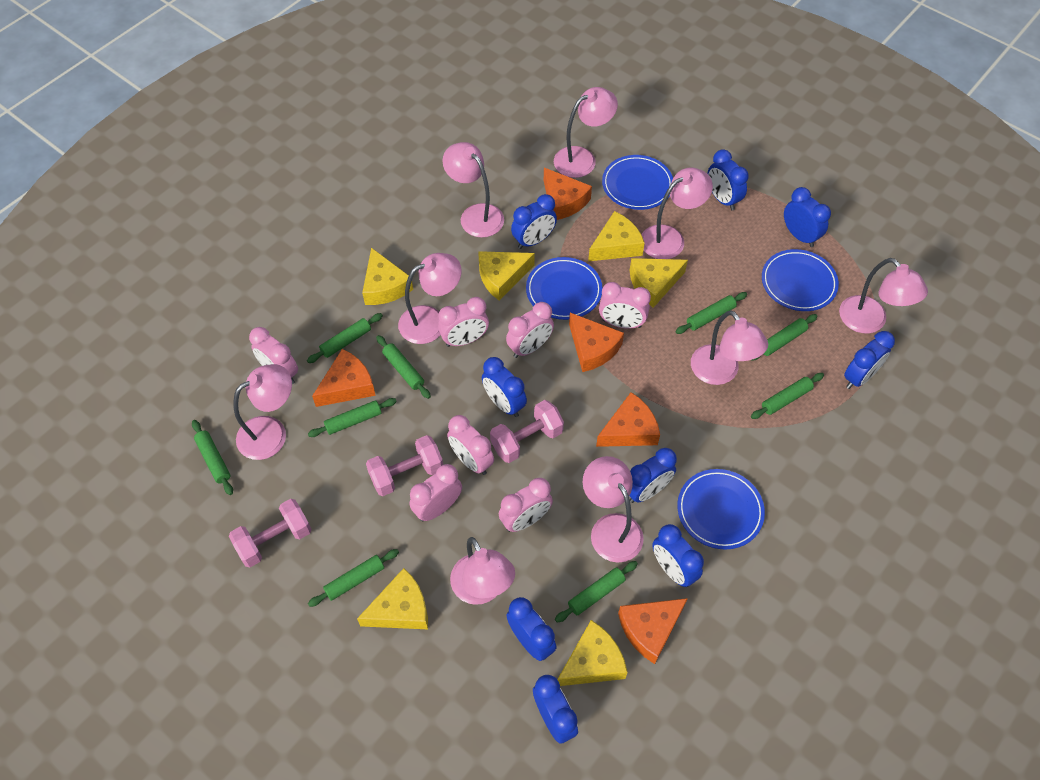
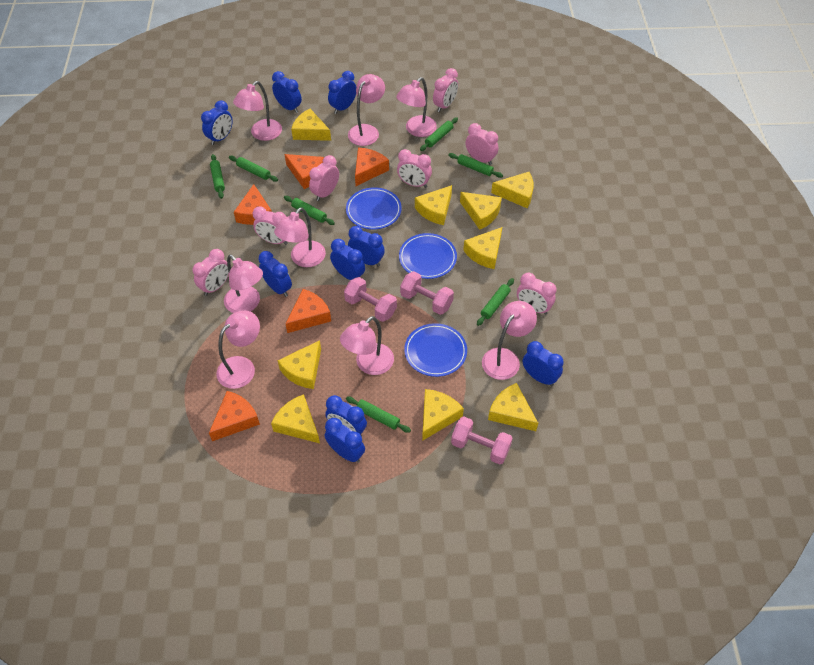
blue plate: [526,257,603,320] [602,155,673,210] [677,469,765,550] [762,249,839,311] = 4 -> [346,187,402,229] [399,233,457,279] [404,323,467,377] = 3
green rolling pin: [192,420,233,495] [307,313,383,363] [308,398,397,437] [308,549,399,607] [376,335,431,399] [555,561,638,623] [675,292,747,334] [751,314,818,361] [751,373,824,419] = 9 -> [210,154,225,199] [229,156,278,182] [284,196,335,225] [346,397,411,433] [420,117,458,151] [448,153,503,178] [477,278,514,326] = 7
pink lamp: [233,364,292,460] [398,253,462,344] [443,142,504,237] [450,537,515,605] [554,87,618,178] [583,456,644,562] [642,168,713,259] [691,310,768,385] [839,258,928,333] = 9 -> [216,311,260,389] [224,255,263,313] [233,81,282,141] [274,207,326,267] [340,316,394,375] [348,74,385,146] [396,77,437,137] [482,301,537,380] = 8
yellow cheese: [357,568,428,629] [362,248,413,305] [478,251,535,301] [557,620,628,686] [588,211,645,261] [630,258,688,308] = 6 -> [271,394,320,443] [278,340,321,389] [291,109,331,141] [415,185,452,225] [422,389,464,441] [460,192,502,230] [463,227,502,269] [488,383,538,431] [491,172,533,209] = 9

